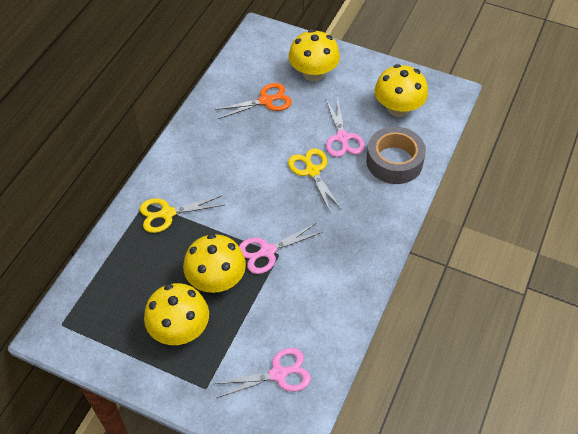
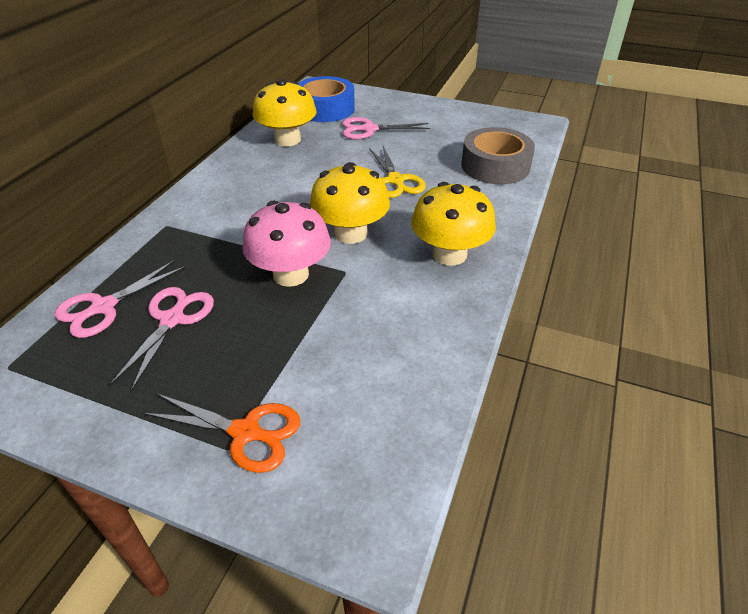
blue tape: none = 0 -> [299,76,355,122] = 1
pink mushroom: none = 0 -> [242,201,331,287] = 1
yellow mushroom: [144,283,209,345] [183,234,246,293] [288,29,340,81] [375,64,428,117] = 4 -> [252,79,316,147] [310,162,390,244] [411,182,496,266] = 3
yellow scissors: [140,196,224,233] [288,149,342,214] = 2 -> [369,146,426,198] = 1

